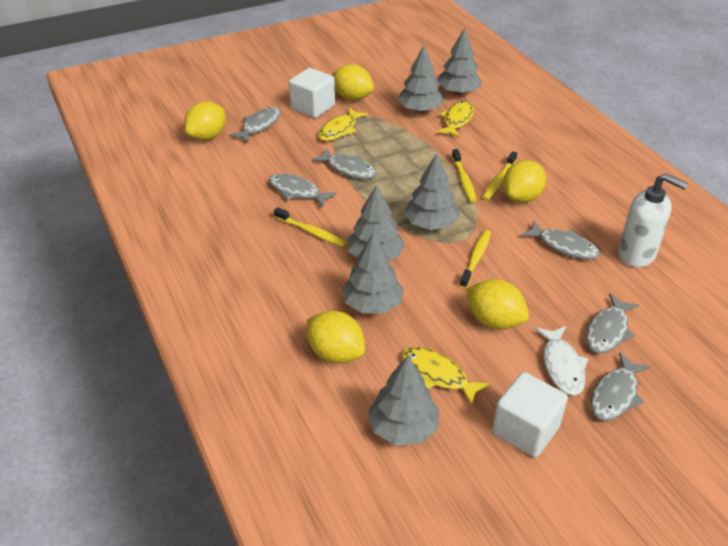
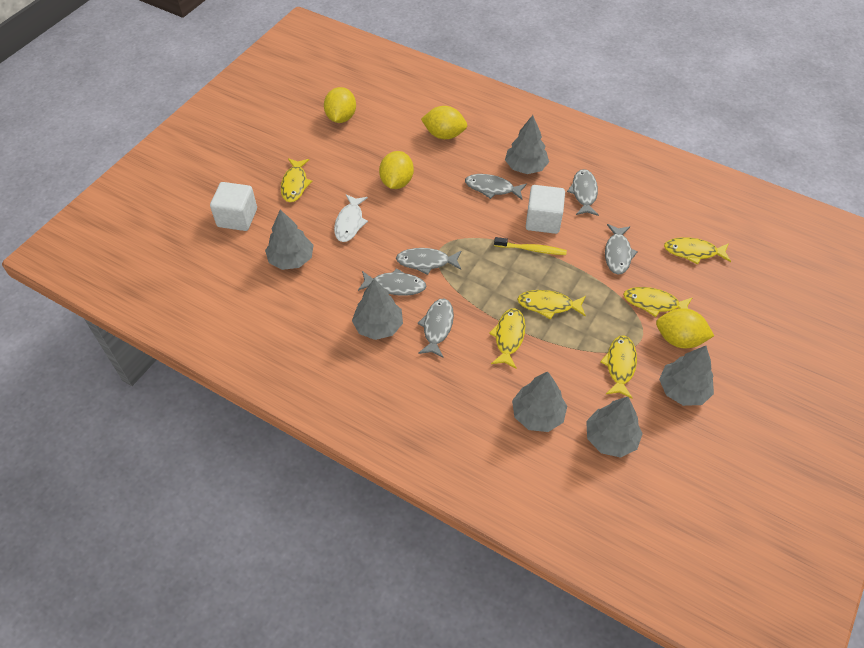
white soap dispenser: [618,173,688,267] = 1 -> none = 0
yellow fish: [318,107,368,141] [402,347,490,406] [436,101,474,138] = 3 -> [281,158,312,202] [489,308,525,369] [517,290,586,319] [600,335,637,399] [623,287,693,317] [664,237,731,265] = 6
yellow lemon: [184,101,226,141] [307,311,365,363] [332,64,374,100] [466,279,529,329] [503,160,546,203] = 5 -> [324,87,356,123] [379,151,414,189] [421,106,467,139] [656,308,714,348] = 4
yellow toothbrush: [274,207,347,247] [452,149,477,202] [459,230,491,288] [482,151,517,200] = 4 -> [494,237,567,255] = 1

